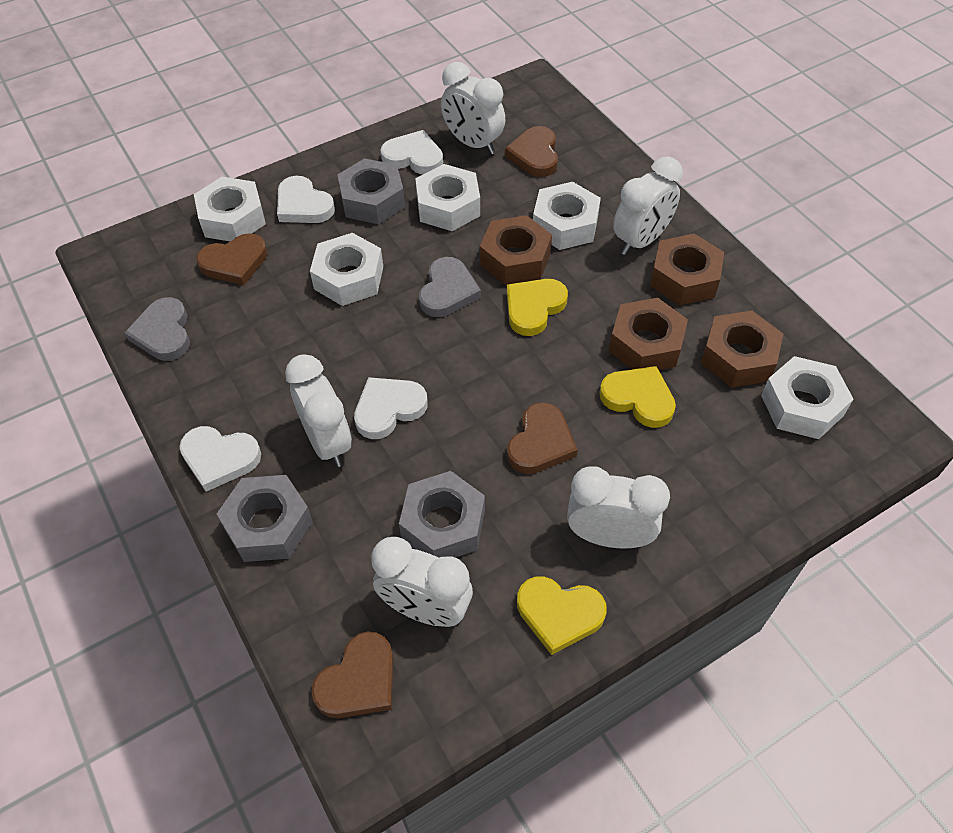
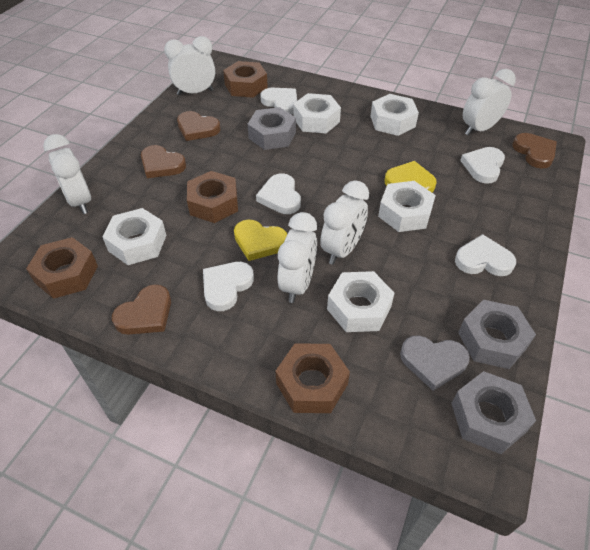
grey heart: [125,297,190,361] [419,257,481,317] = 2 -> [400,336,470,391] = 1
white heart: [180,426,261,492] [277,176,335,223] [354,377,428,439] [381,130,443,175] = 4 -> [203,262,254,311] [256,173,301,214] [260,88,297,115] [455,234,516,276] [460,147,505,184] = 5
yellow heart: [507,279,568,336] [517,576,607,655] [599,366,676,428] = 3 -> [234,220,287,261] [385,161,437,193] = 2

